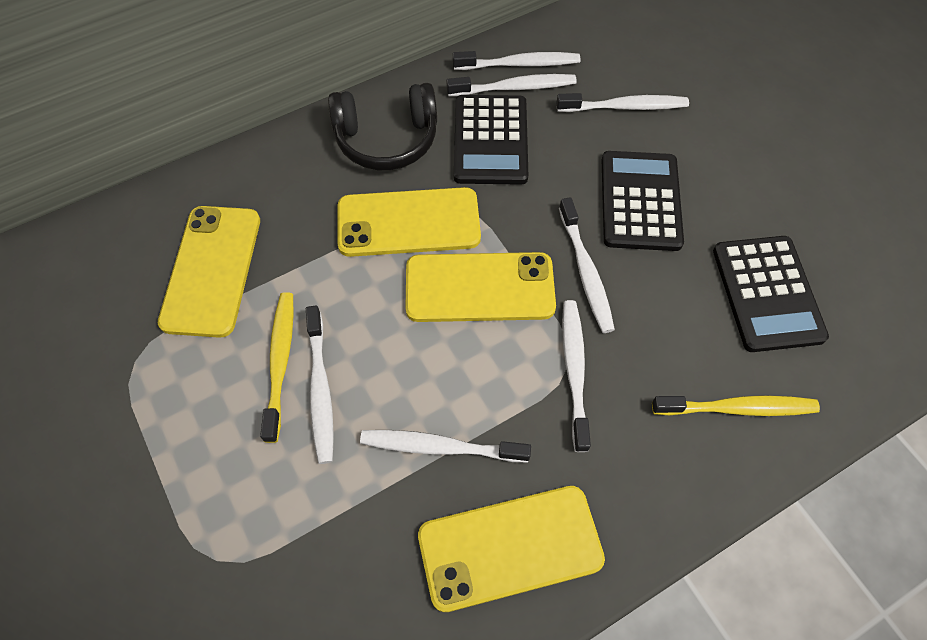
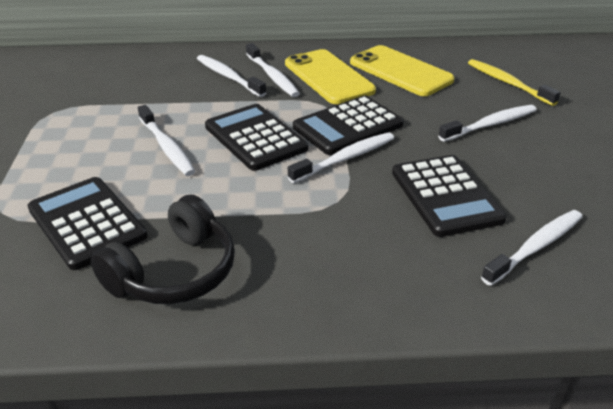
black calculator: [454,95,528,185] [602,151,684,251] [713,236,829,352] = 3 -> [27,177,147,270] [205,104,308,171] [293,95,404,155] [392,155,507,237] = 4
white toothbrush: [306,305,334,464] [360,430,531,462] [447,74,577,97] [453,51,581,70] [556,93,689,112] [559,197,615,333] [562,300,591,452] = 7 -> [138,105,196,176] [197,55,266,97] [246,43,300,97] [288,132,394,183] [438,105,537,142] [481,210,583,286] = 6
yellow phone: [158,206,260,338] [338,187,481,257] [406,252,556,322] [418,486,605,612] = 4 -> [285,49,376,104] [350,45,455,96] = 2
yellow toothbrush: [260,292,294,443] [652,395,820,416] = 2 -> [468,59,560,106] = 1

